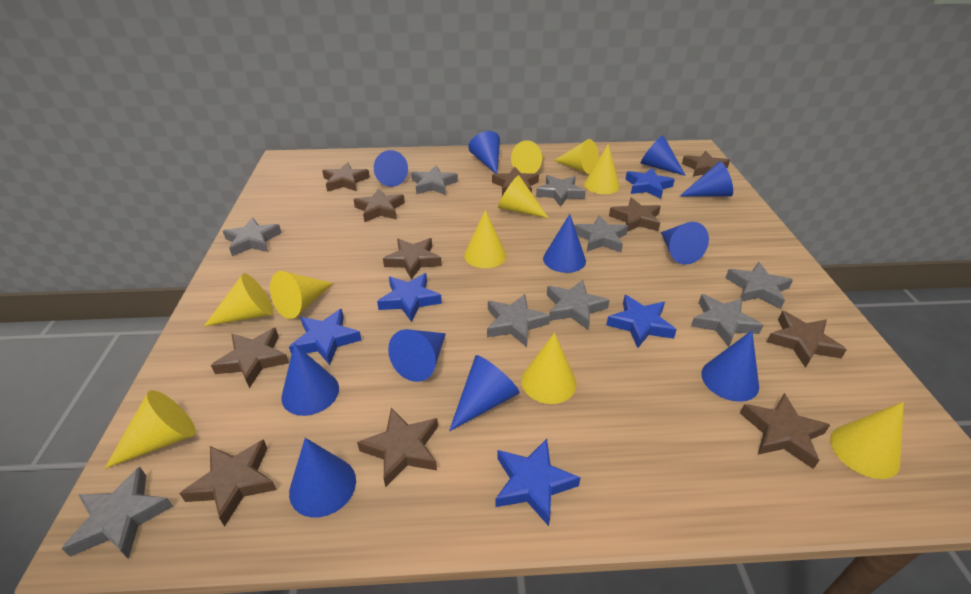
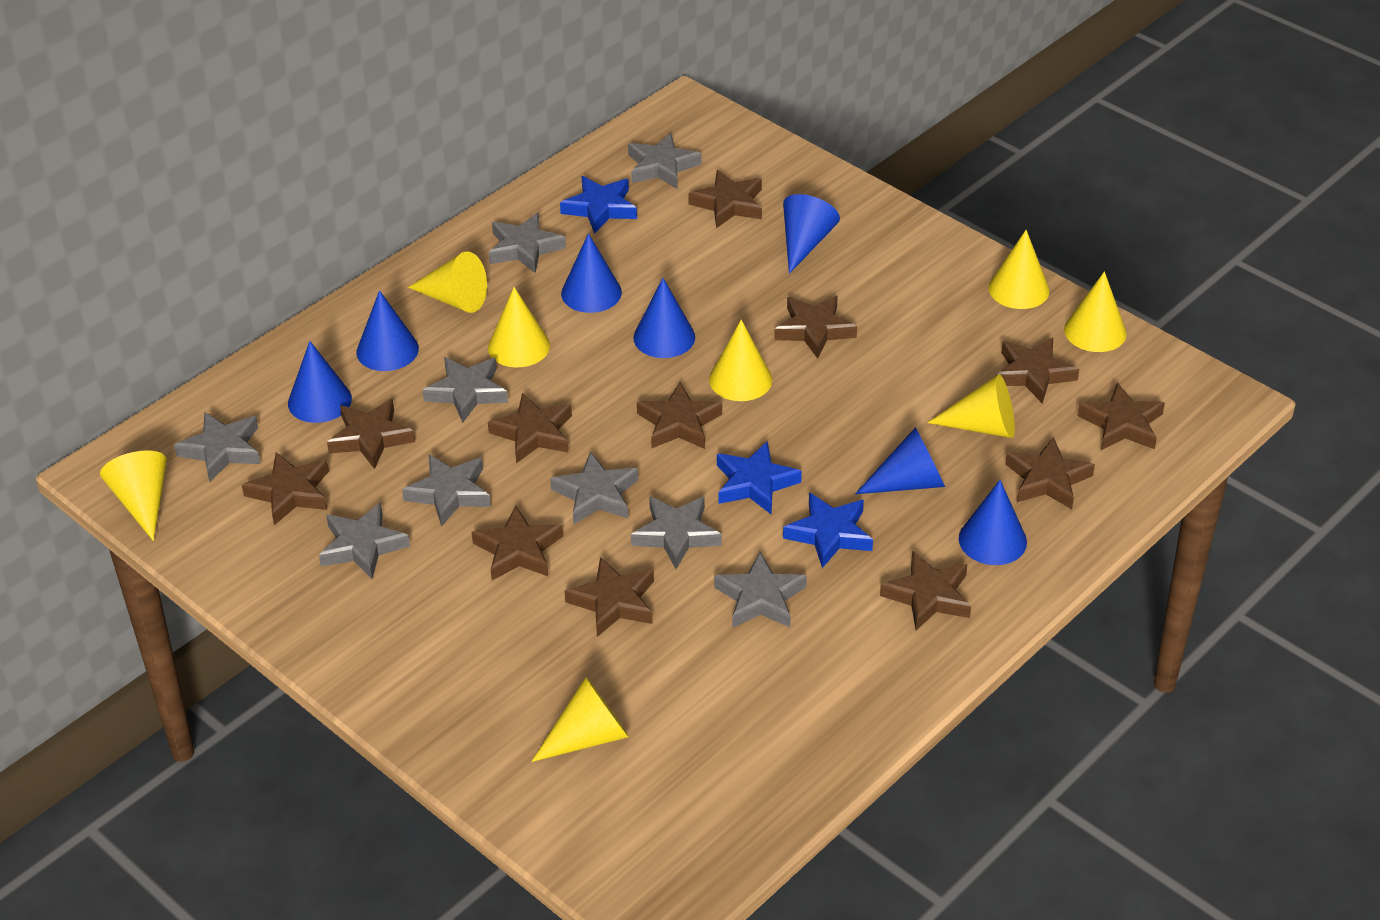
blue cone: [281,343,339,416] [289,438,356,518] [374,150,408,187] [388,329,446,382] [449,355,520,431] [468,131,500,174] [543,214,586,273] [641,135,686,176] [661,222,709,265] [680,161,733,197] [702,330,759,402] = 11 -> [288,341,352,423] [357,290,419,371] [561,233,622,313] [633,278,695,358] [783,194,840,274] [855,427,945,494] [959,480,1027,565] = 7
blue star: [289,309,361,365] [377,273,442,322] [495,439,581,526] [606,295,677,348] [625,168,675,199] = 5 -> [560,176,637,234] [717,441,802,514] [783,492,873,568] = 3
brown star: [179,439,277,526] [211,328,289,388] [322,162,370,192] [353,188,405,222] [357,408,438,487] [383,238,442,279] [492,167,539,196] [609,197,661,232] [682,151,730,177] [740,393,830,469] [767,311,847,368] = 11 -> [242,452,329,525] [327,399,415,469] [472,505,563,580] [488,393,572,463] [565,557,654,637] [637,382,722,449] [688,170,762,228] [774,295,857,359] [880,551,971,630] [996,338,1079,404] [1005,437,1095,509] [1077,383,1165,450] = 12
yellow cone: [104,390,196,469] [204,273,273,326] [270,271,334,319] [464,210,506,268] [498,175,549,218] [511,140,544,173] [521,333,576,404] [554,139,599,174] [584,144,620,194] [830,402,904,479] = 10 -> [100,450,167,541] [408,251,487,313] [488,287,550,367] [531,677,629,762] [709,320,772,401] [927,374,1015,438] [989,230,1050,309] [1064,271,1127,352] = 8

